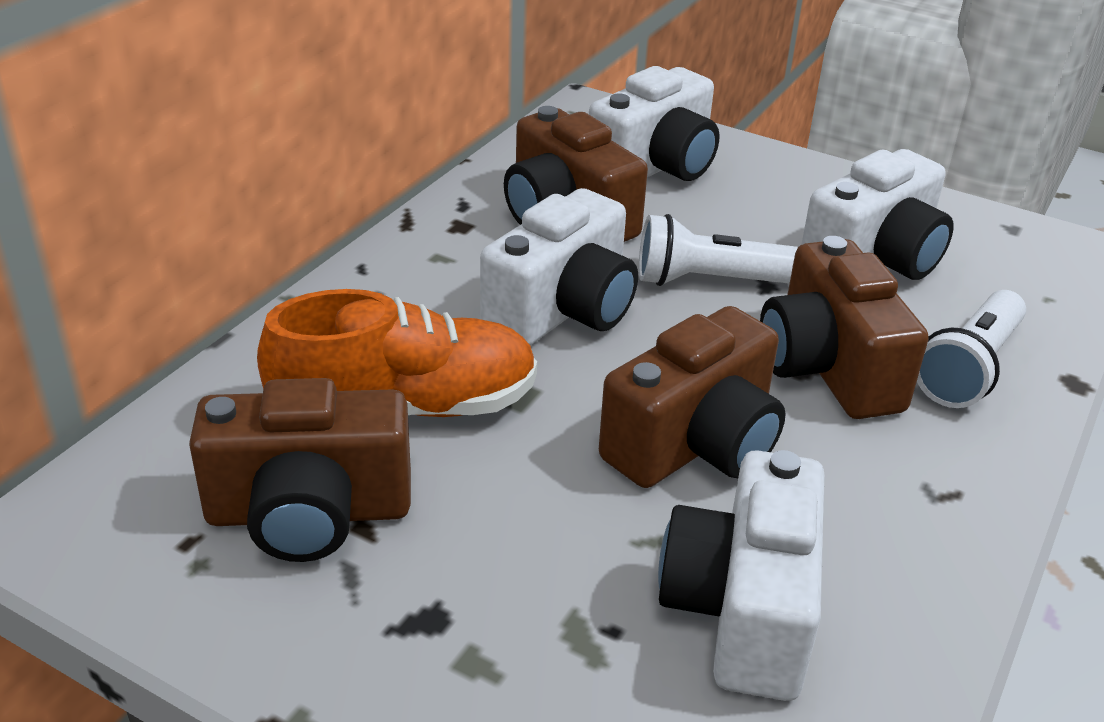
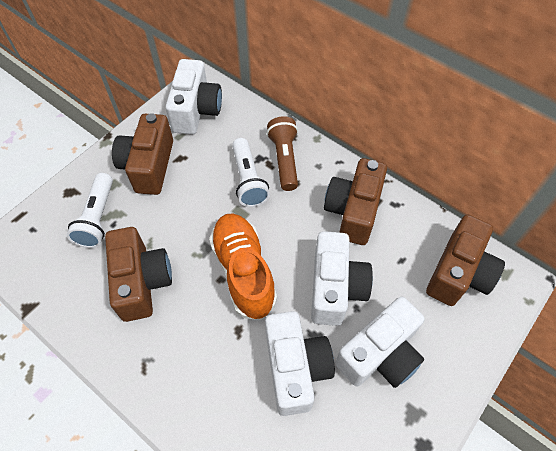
brown flashlight: none = 0 -> [267,116,298,191] = 1

